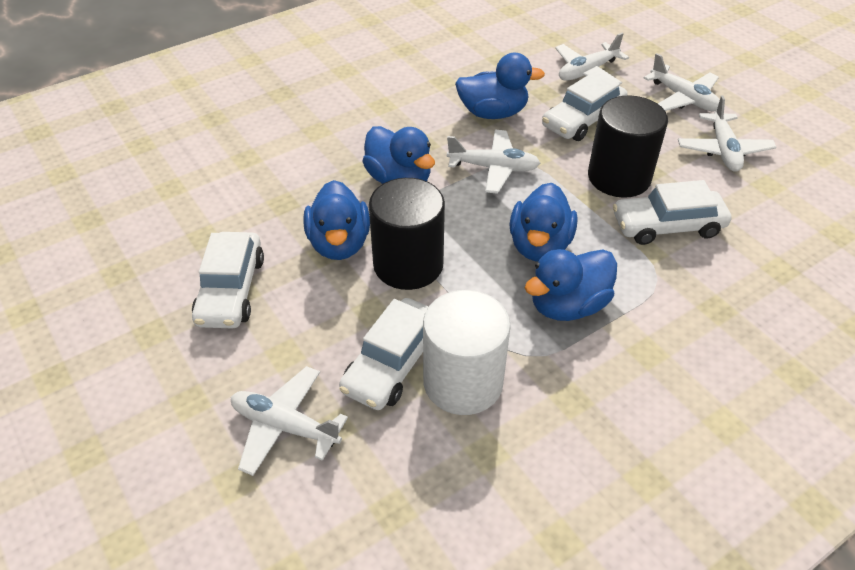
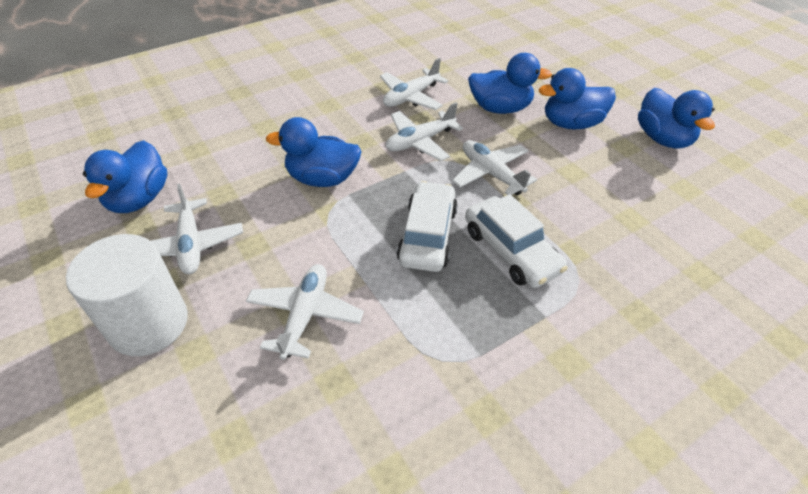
black cylinder: [369,178,445,290] [588,96,668,198] = 2 -> none = 0
white car: [192,232,264,329] [339,298,429,410] [542,71,627,141] [613,180,732,245] = 4 -> [397,181,458,272] [465,194,568,288] = 2

